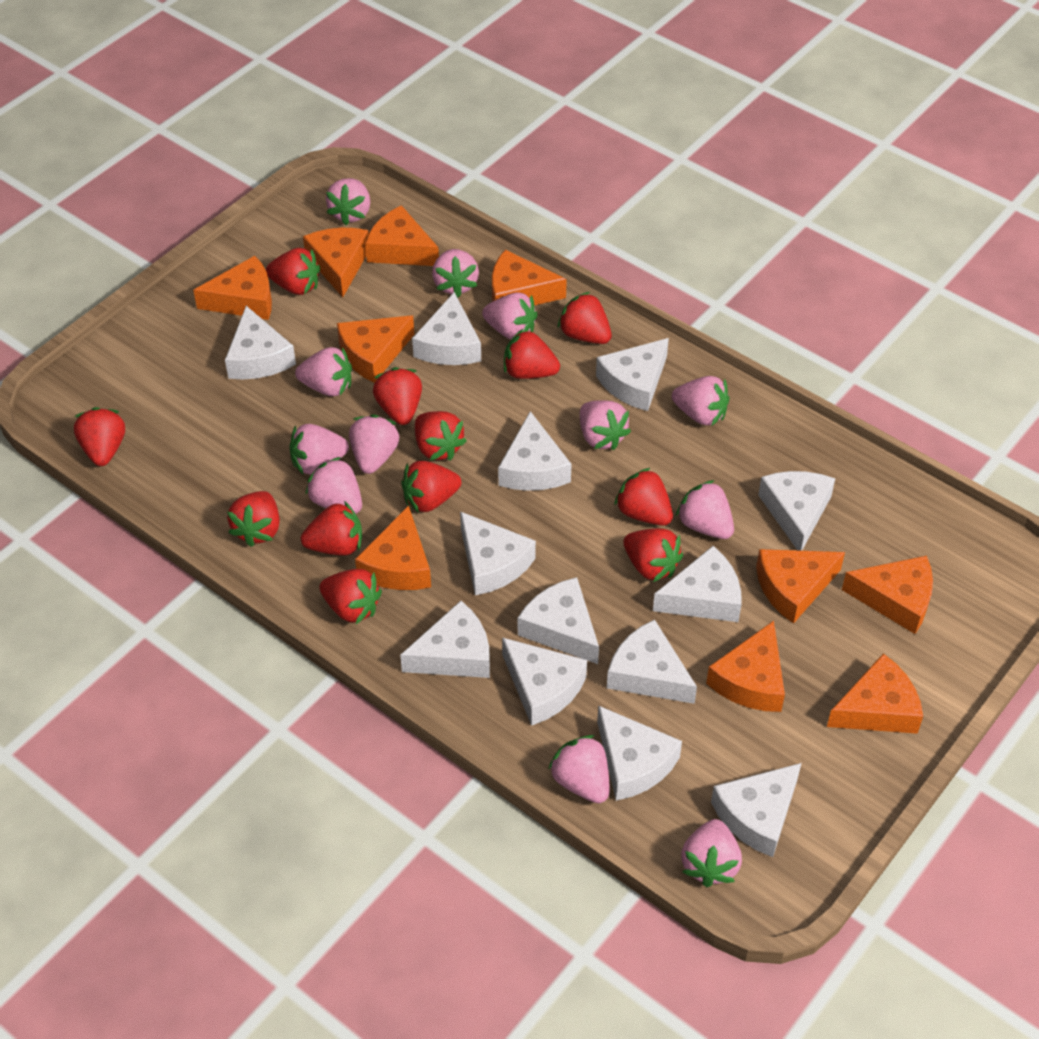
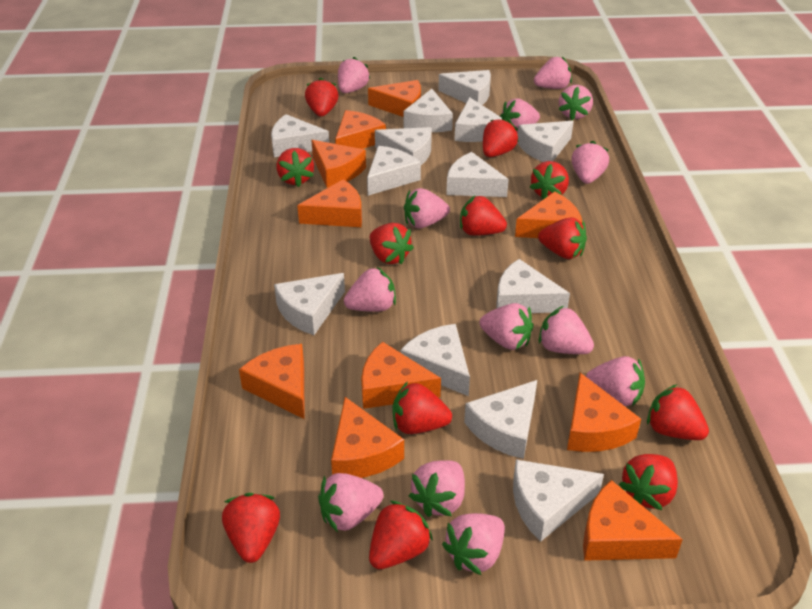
pink strawberry: [289,424,349,474] [295,347,352,396] [305,457,362,514] [326,178,370,225] [349,414,399,474] [432,249,479,298] [482,292,538,339] [548,735,609,803] [580,400,631,450] [672,376,729,425] [676,480,734,539] [681,819,742,887] = 12 -> [318,473,384,532] [338,57,370,93] [344,267,396,312] [404,188,450,228] [409,460,465,517] [442,513,505,575] [480,303,534,350] [500,99,540,134] [534,56,572,89] [538,306,594,354] [559,85,593,120] [571,141,609,184] [586,356,645,406] = 13

